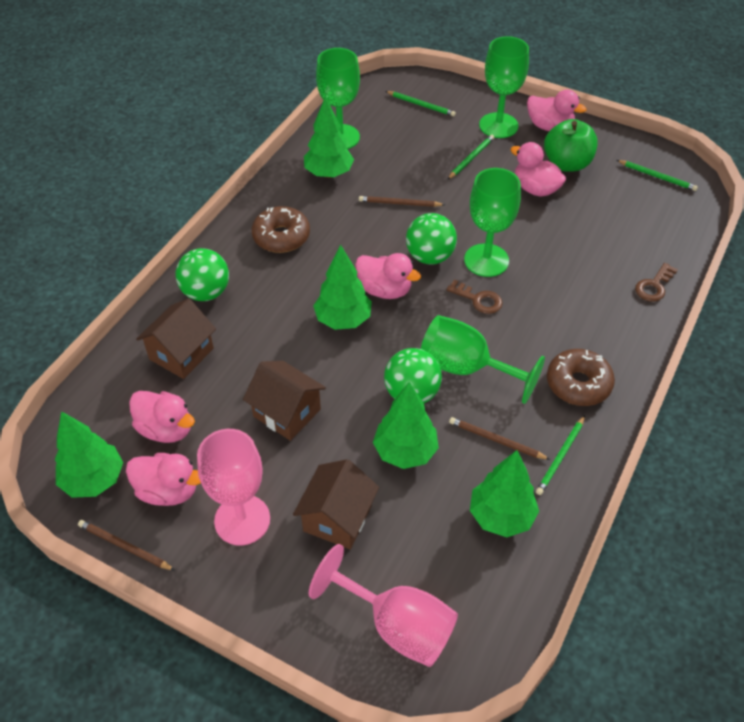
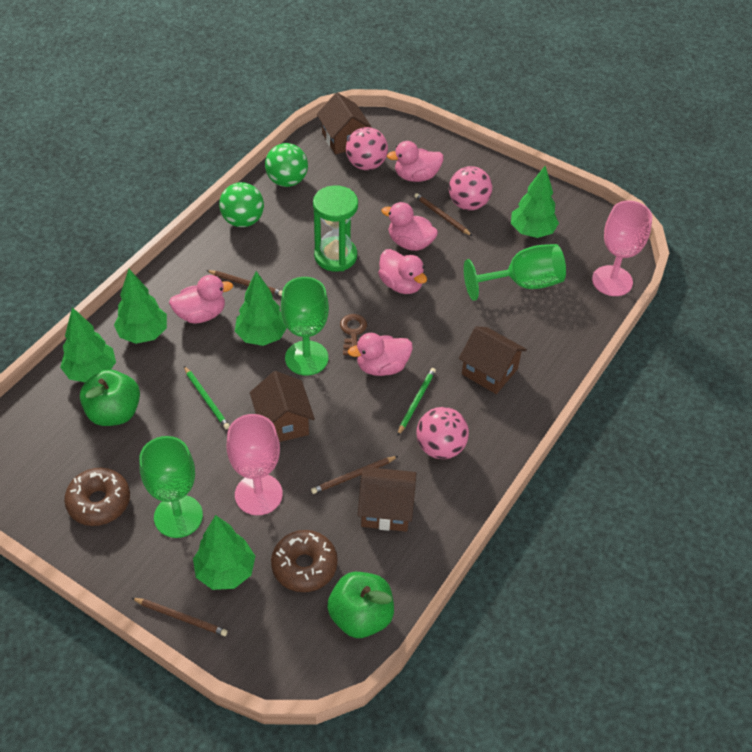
brown house: [136,298,216,379] [243,361,326,441] [293,459,379,549] = 3 -> [250,371,315,442] [317,93,372,154] [358,467,416,532] [459,327,527,394] = 4
brown key: [447,279,503,314] [635,263,678,302] = 2 -> [340,314,367,355] = 1
brown pencil: [78,520,175,571] [359,196,445,207] [449,417,551,460] = 3 -> [132,598,228,636] [206,270,282,296] [311,456,398,494] [414,193,472,236] = 4
green apple: [544,119,598,172] = 1 -> [80,369,140,426] [327,572,394,638] = 2
green ball: [176,248,229,301] [384,348,442,403] [406,213,457,265] = 3 -> [219,182,264,227] [265,143,308,187] = 2
green goblet: [316,48,360,149] [421,315,545,404] [464,168,521,277] [479,36,529,138] = 4 -> [139,436,203,538] [281,277,329,375] [464,244,566,301] = 3
green hourglass: none = 0 -> [313,185,358,272] = 1
green pencil: [386,91,456,116] [447,135,494,180] [536,415,585,495] [617,160,698,191] = 4 -> [184,366,230,429] [397,368,436,436] = 2
pink ball: none = 0 -> [346,127,388,170] [416,407,469,459] [449,166,492,210] = 3

